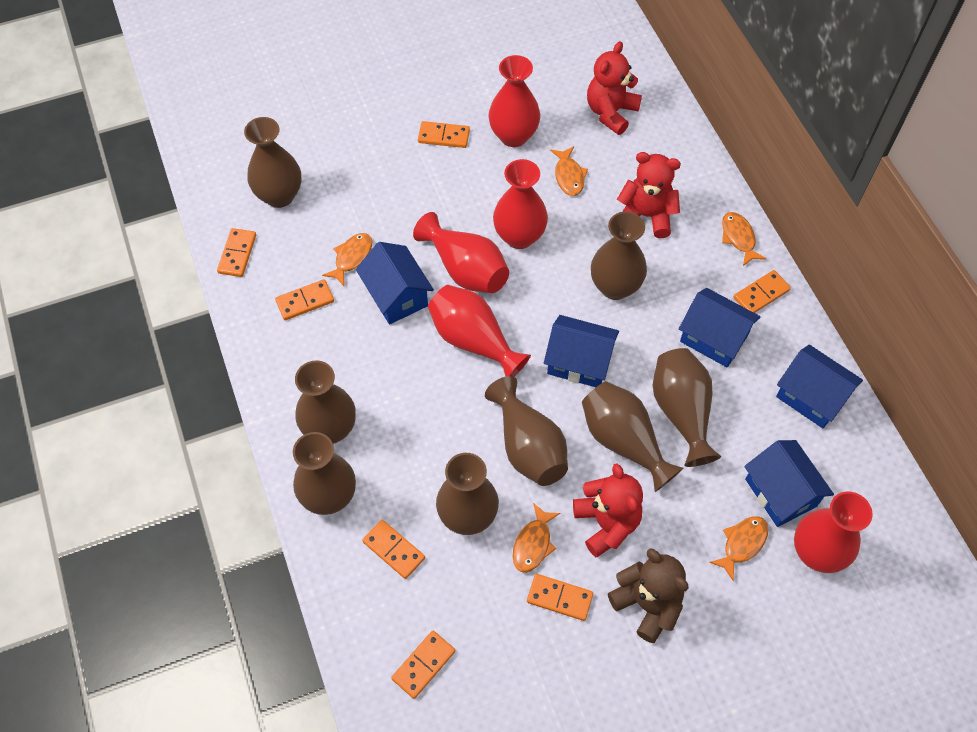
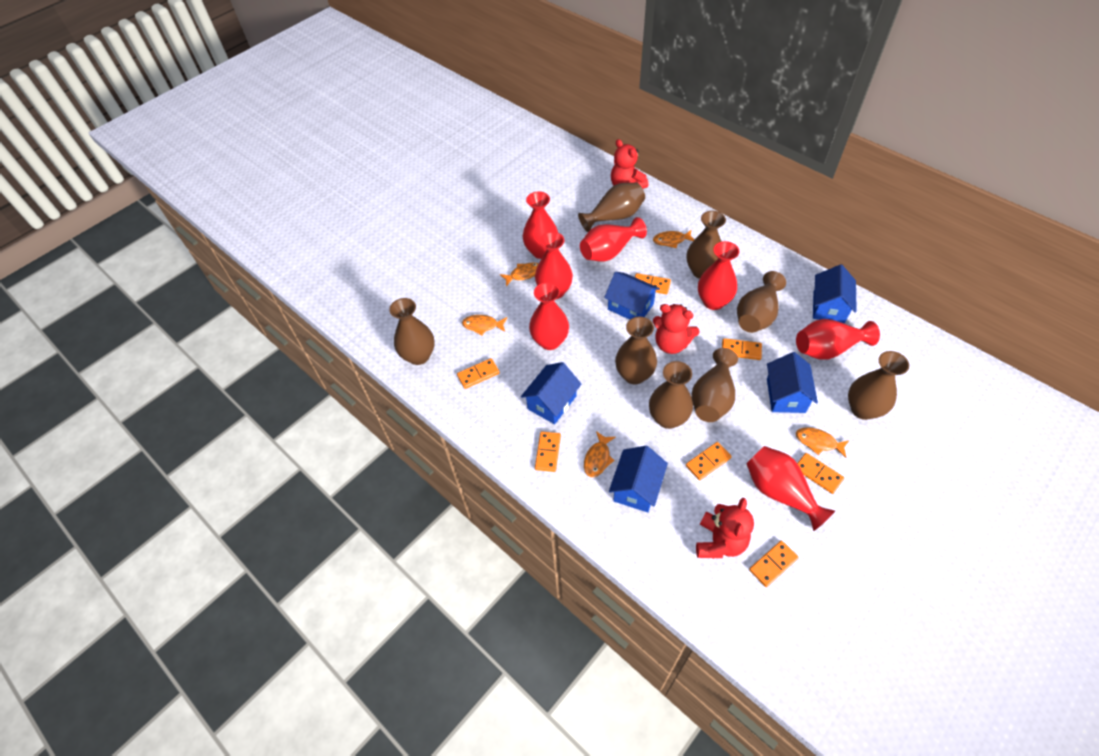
brown teddy bear: [608,549,689,643] = 1 -> none = 0
red vase: [413,212,509,293] [428,285,531,377] [488,55,540,147] [493,159,548,249] [794,491,873,573] = 5 -> [522,191,558,259] [529,282,569,350] [535,232,573,299] [580,217,647,262] [698,241,739,310] [746,446,835,531] [796,319,880,360] = 7

